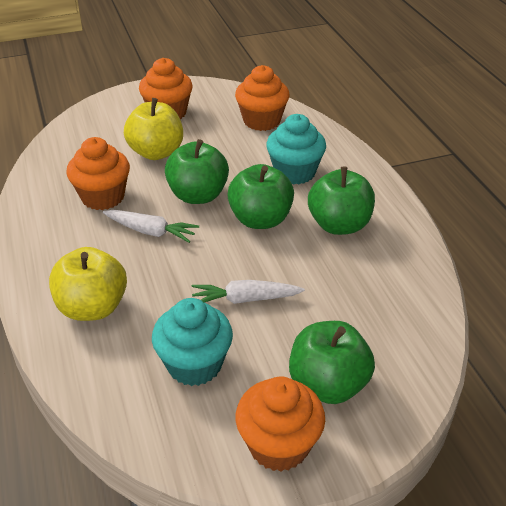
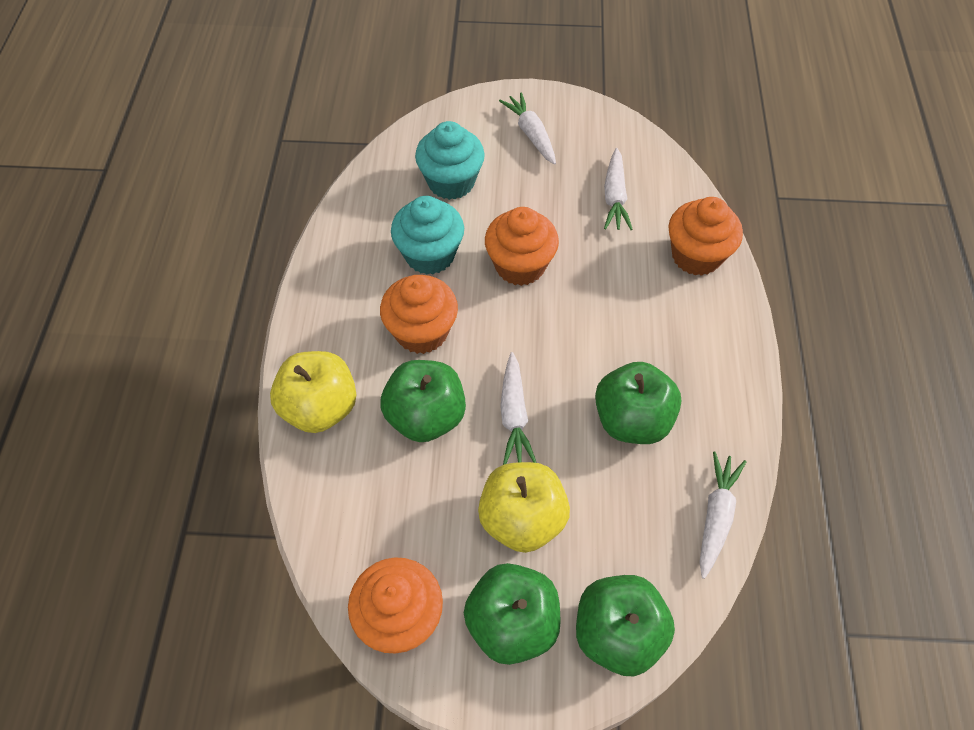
white carrot: [103,210,199,243] [192,280,305,304] = 2 -> [499,92,556,165] [500,352,537,465] [604,148,633,230] [700,452,746,579] = 4

